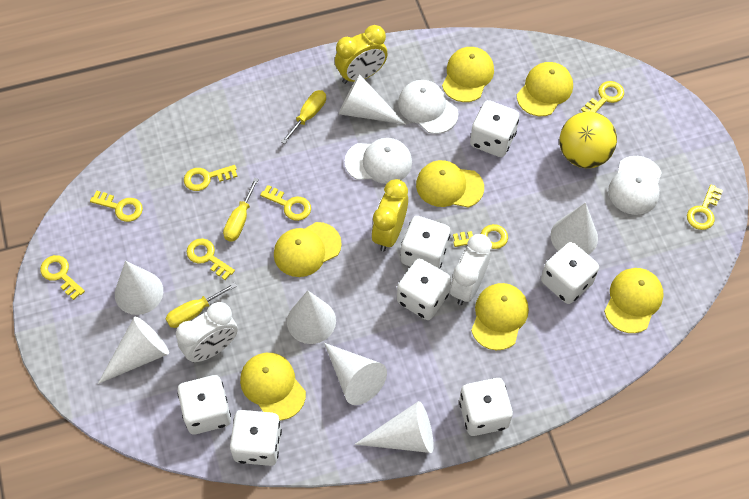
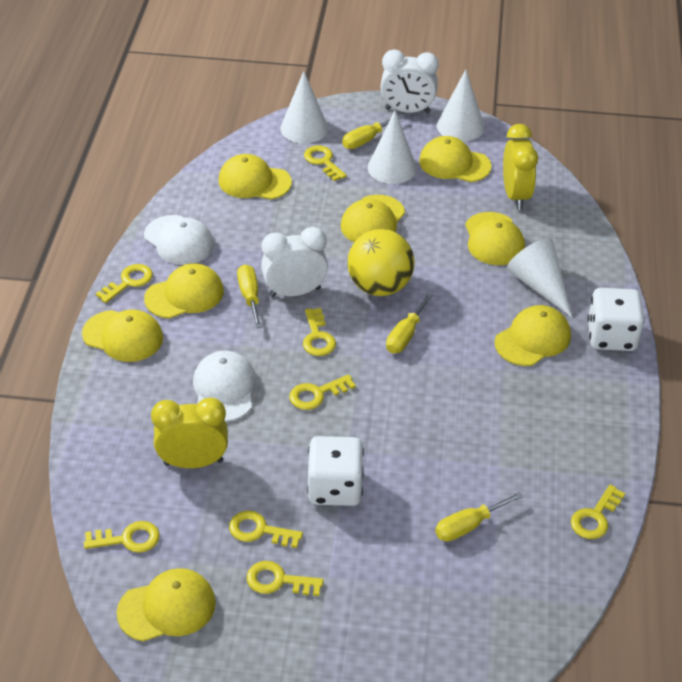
white cap: [345,138,412,184] [398,80,459,134] [608,156,662,215] = 3 -> [144,215,214,265] [193,351,256,422] = 2
white cone: [98,317,169,384] [115,261,163,315] [287,291,336,344] [324,343,387,405] [339,74,406,124] [354,401,434,453] [551,203,598,255] = 7 -> [280,71,328,143] [368,111,417,184] [437,69,485,141] [507,238,572,317] = 4
white dice: [177,375,231,434] [230,410,282,466] [397,258,451,320] [401,216,450,269] [459,378,513,436] [470,100,519,157] [541,242,599,304] = 7 -> [307,436,364,506] [588,288,644,351] = 2
yellow cap: [240,353,306,421] [274,222,342,277] [416,160,484,208] [442,47,494,102] [471,283,529,350] [517,62,573,116] [604,268,664,333] = 7 -> [82,310,163,362] [117,568,216,641] [144,263,224,319] [219,154,292,199] [341,195,405,242] [419,136,492,182] [465,212,525,265] [495,305,571,366] = 8
yellow screwdriver: [165,283,237,328] [223,178,259,242] [281,90,326,144] = 3 -> [237,264,262,328] [342,113,405,149] [386,293,433,353] [435,492,523,542] = 4

